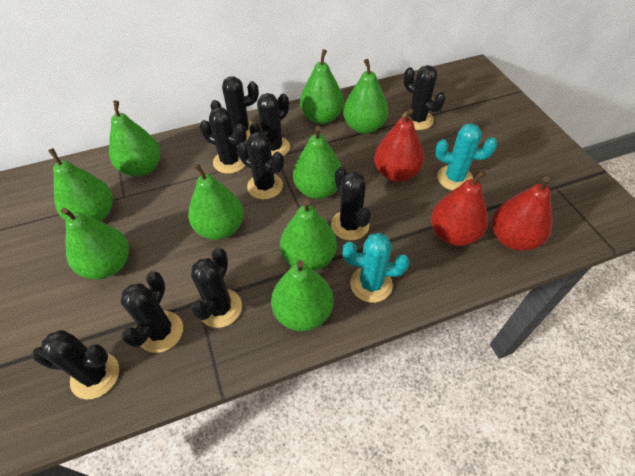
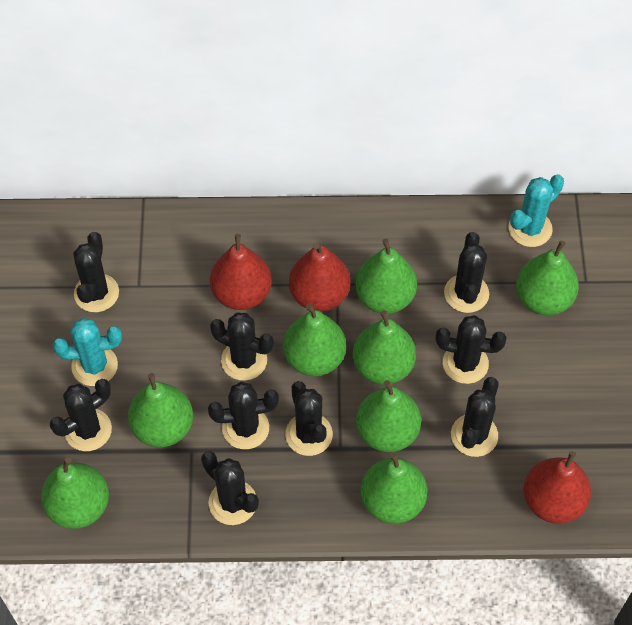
green pear: [48,148,113,221] [61,208,129,279] [109,100,161,177] [188,163,244,240] [271,260,333,331] [280,199,337,271] [293,126,342,199] [300,49,344,124] [343,59,388,134] = 9 -> [41,458,109,529] [128,373,193,447] [283,304,346,376] [353,310,416,385] [355,238,417,314] [356,380,421,452] [360,452,427,524] [516,240,579,315] = 8

